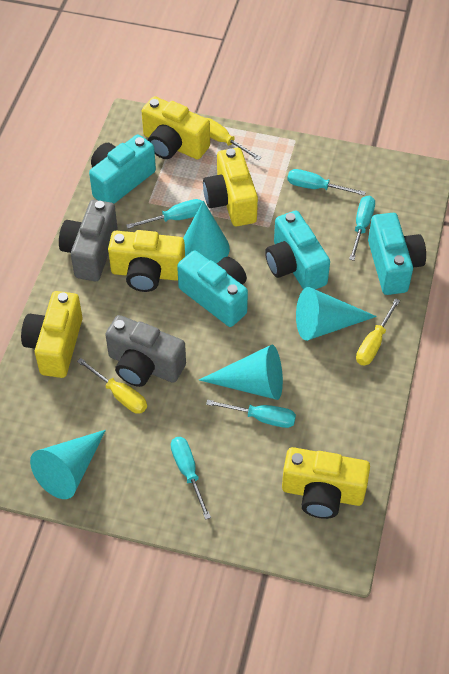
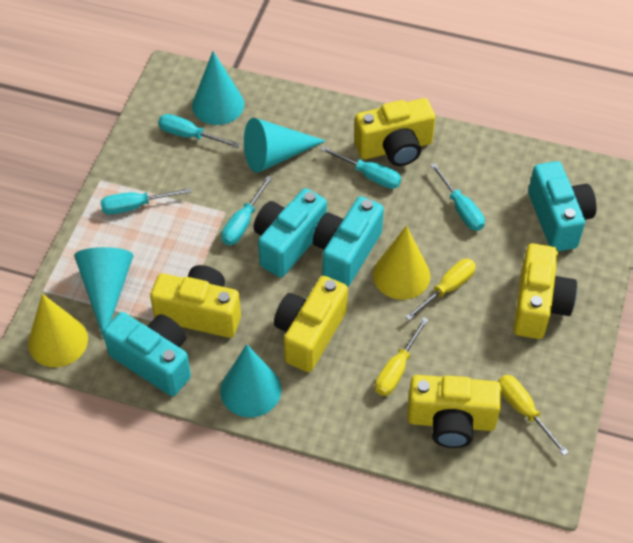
grey camera: [59,200,117,281] [105,315,186,387] = 2 -> none = 0
yellow cone: none = 0 -> [28,294,88,367] [373,226,430,300] = 2

